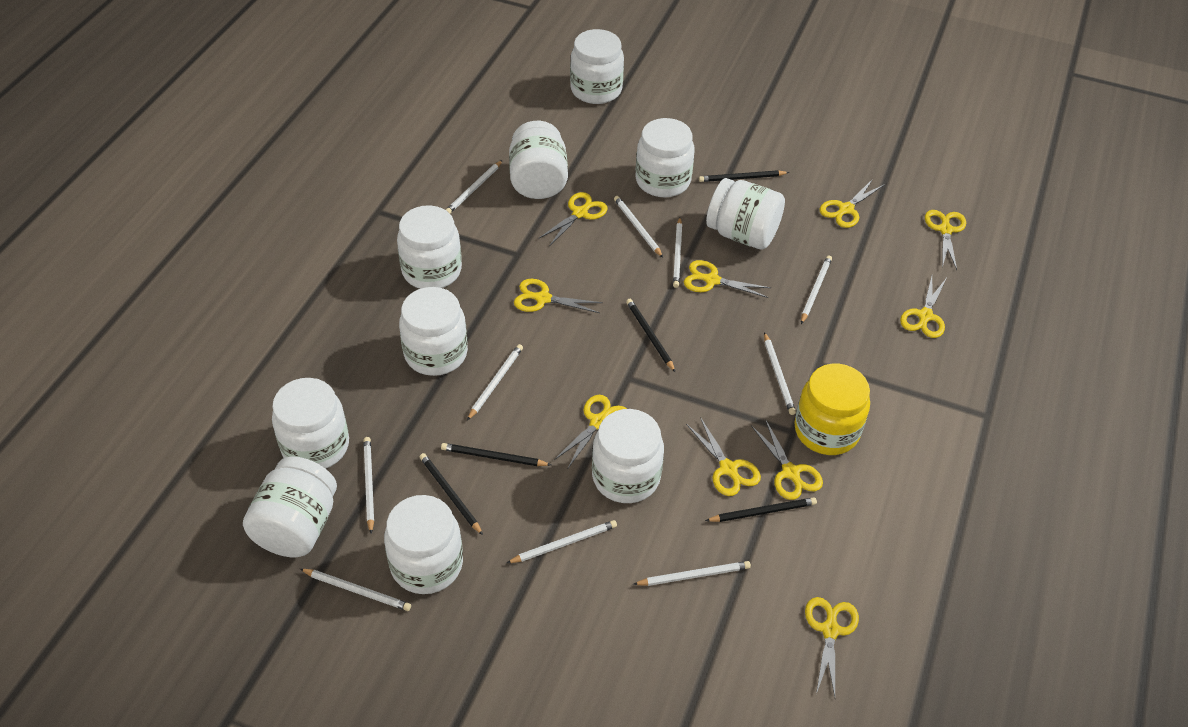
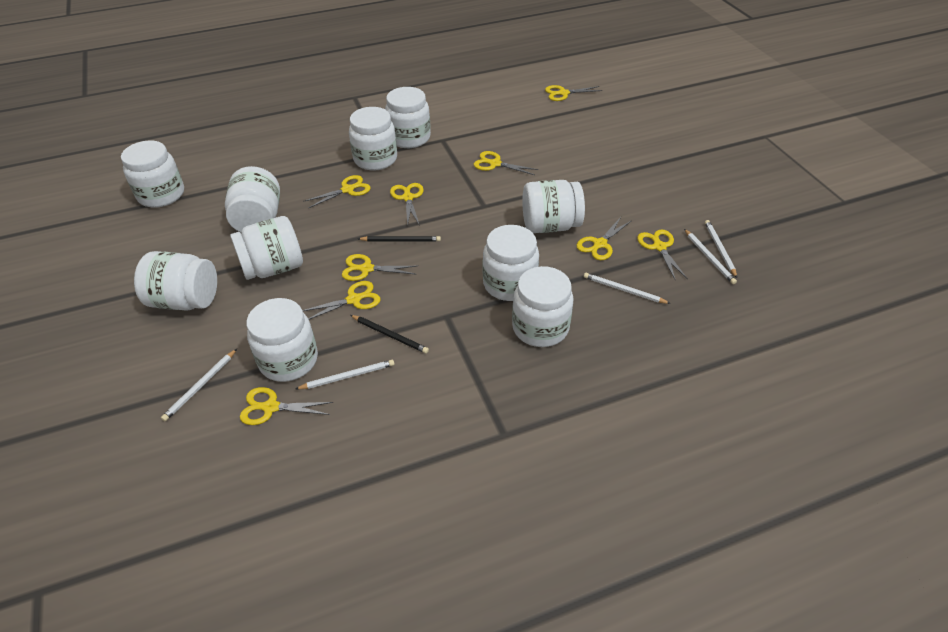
black pencil: [420,453,483,535] [441,443,551,466] [626,299,675,372] [699,170,789,182] [705,497,817,522] = 5 -> [350,315,429,354] [358,236,441,242] = 2
white pencil: [300,569,411,611] [363,437,374,534] [446,160,503,213] [467,344,523,421] [507,520,617,563] [614,196,663,258] [633,561,751,586] [673,217,682,288] [764,332,796,415] [801,255,832,324] = 10 -> [161,349,237,421] [296,360,394,389] [584,273,671,304] [684,229,737,284] [705,220,737,278] = 5
yellow jar: [794,364,870,455] = 1 -> none = 0
yellow scissors: [514,279,603,313] [538,192,608,246] [554,395,627,468] [684,260,771,298] [686,417,761,496] [751,421,823,500] [805,597,859,697] [819,179,885,228] [900,276,946,338] [925,210,966,270] = 10 -> [240,387,333,425] [302,281,381,319] [303,175,371,208] [342,254,417,281] [390,183,424,227] [474,151,538,175] [545,85,602,101] [576,217,632,260] [637,229,687,281] = 9

